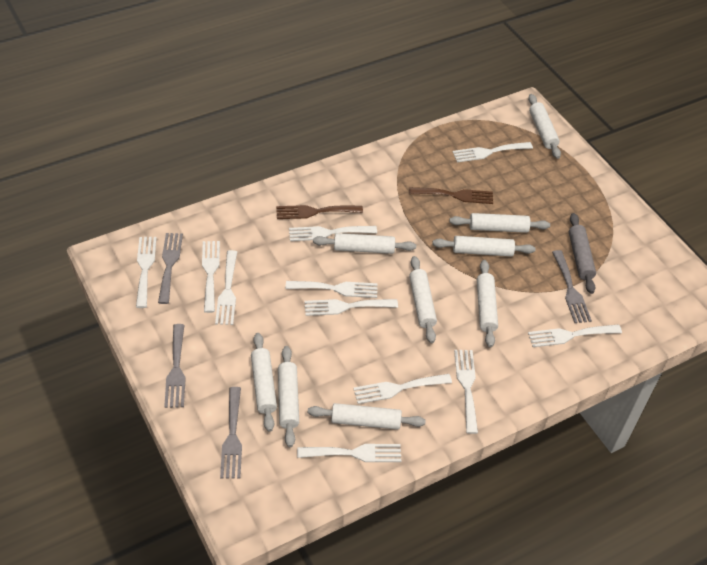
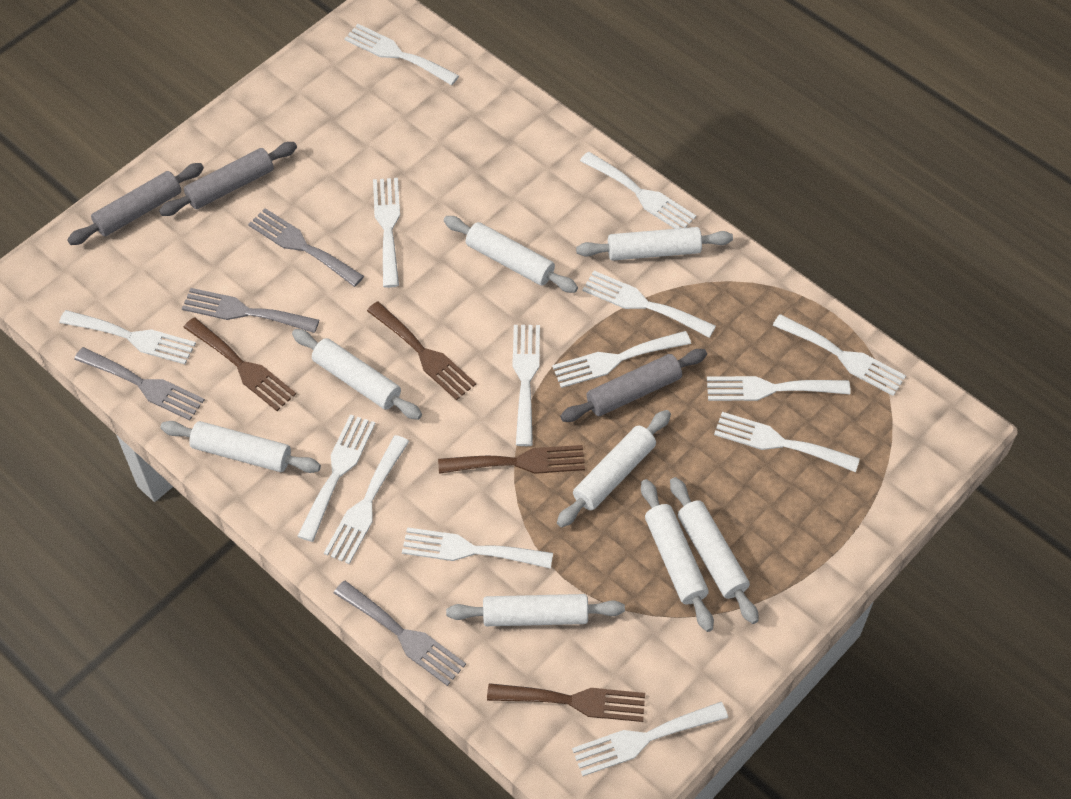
brown fork: [276,205,363,219] [409,187,493,204] = 2 -> [183,317,296,411] [367,301,476,400] [438,445,585,474] [487,683,645,722] = 4
grey rolling pin: [569,213,596,294] = 1 -> [67,163,204,245] [159,142,297,216] [560,349,707,422] = 3
white fork: [136,237,157,308] [202,241,220,313] [215,250,237,325] [285,281,378,298] [289,226,377,241] [297,444,401,462] [305,299,398,316] [353,374,452,404] [453,142,533,163] [454,350,478,434] [528,324,622,347] = 11 -> [59,310,196,364] [297,414,376,542] [324,435,409,564] [344,24,459,85] [373,178,400,288] [402,527,553,569] [512,325,540,446] [552,331,691,388] [572,702,728,776] [580,152,696,229] [582,271,716,338] [707,376,850,401] [714,412,860,472] [773,314,906,396] = 14
white rolling pin: [251,333,277,432] [278,346,299,447] [308,403,426,430] [313,233,416,254] [409,256,437,343] [432,236,535,257] [449,213,550,233] [477,260,498,347] [528,94,561,159] = 9 -> [161,421,321,473] [292,329,422,420] [444,216,578,293] [446,594,625,626] [557,410,671,527] [576,227,733,261] [641,479,714,632] [670,477,759,624] = 8

